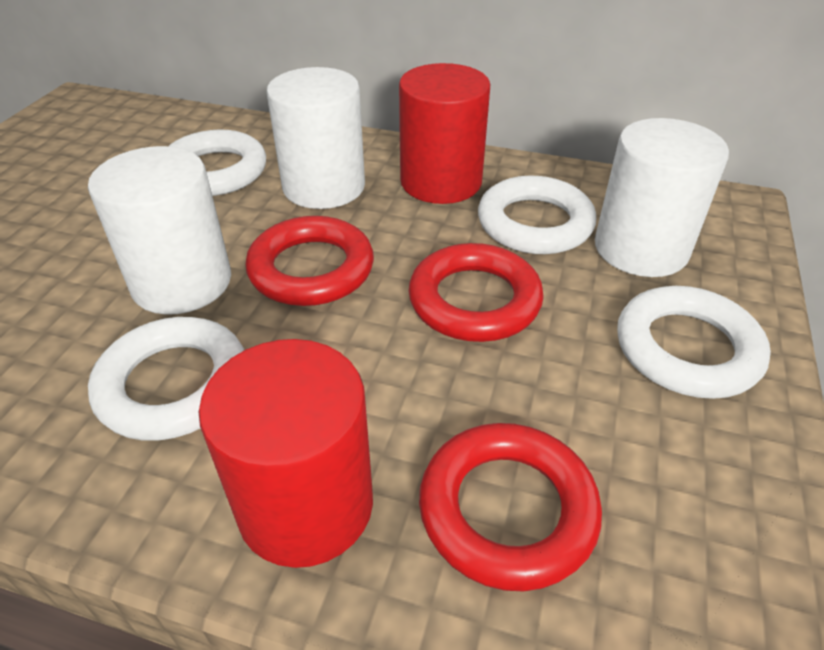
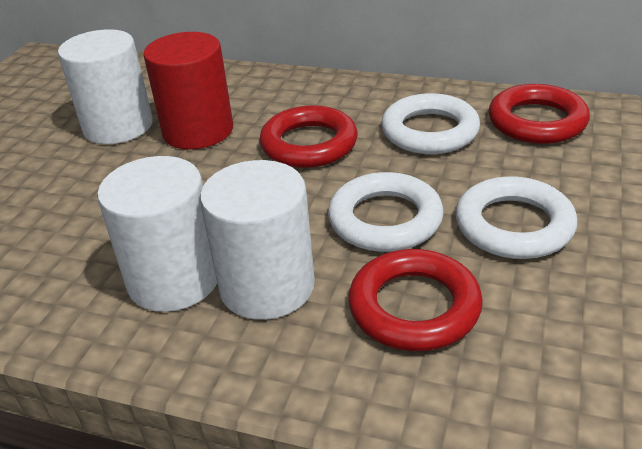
red cylinder: [199,339,373,568] [399,63,490,204] = 2 -> [143,32,233,149] = 1
white ring: [88,317,244,441] [169,129,266,196] [478,176,596,254] [617,286,771,399] = 4 -> [328,172,444,252] [381,93,480,154] [456,176,577,259] = 3

